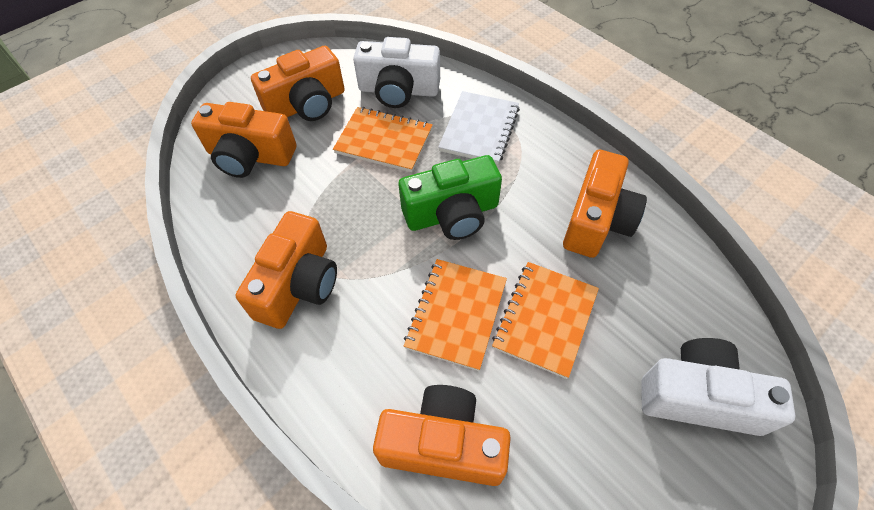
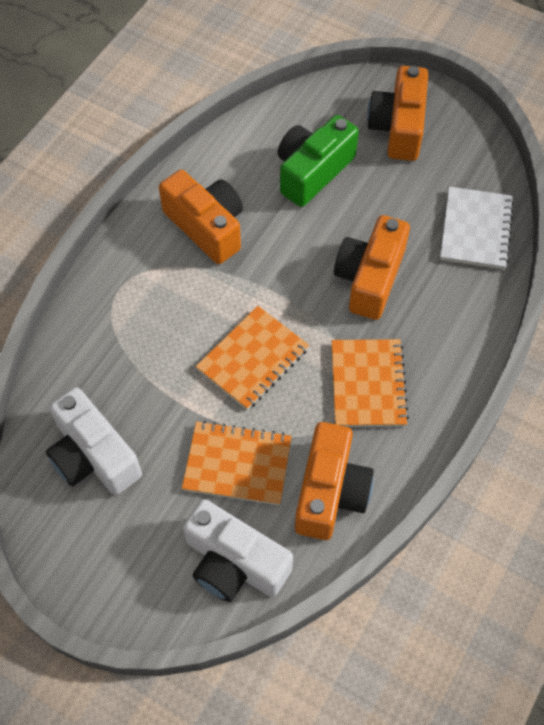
orange camera: [191,102,296,178] [236,211,337,329] [251,46,345,121] [373,385,511,486] [563,150,647,258] = 5 -> [159,170,243,264] [295,422,374,540] [334,215,410,320] [367,66,428,161] = 4

